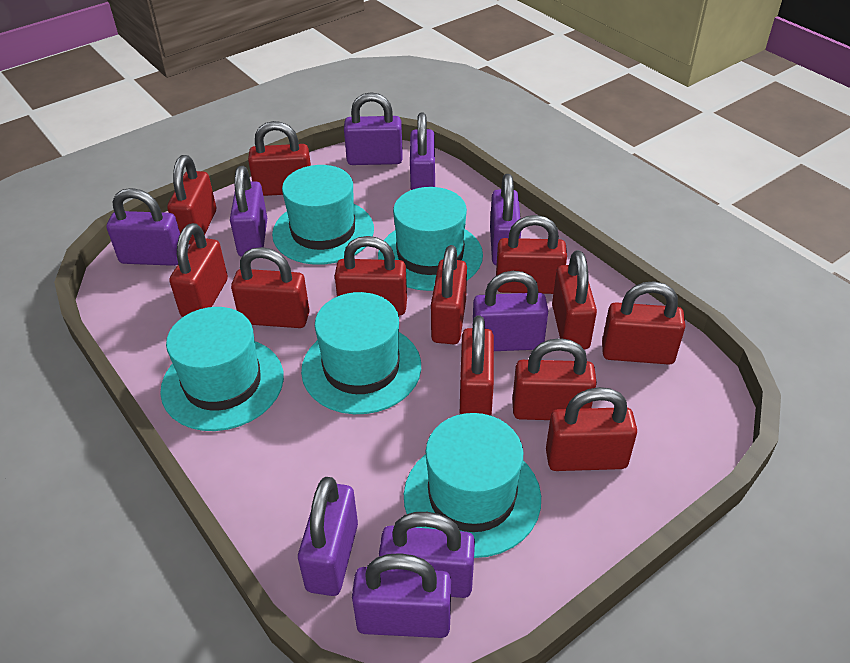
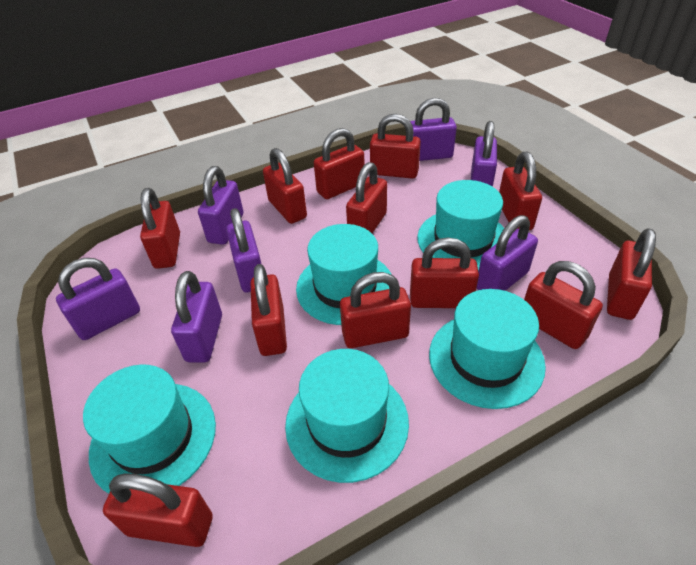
purple padlock: [107,188,180,266] [230,166,267,257] [298,477,358,596] [344,92,403,165] [352,553,451,638] [379,512,475,598] [410,112,435,190] [472,271,548,351] [490,174,521,265] = 9 -> [56,258,140,340] [171,271,222,362] [198,166,243,245] [226,208,261,293] [410,98,457,161] [471,121,497,187] [477,215,538,291] = 7

